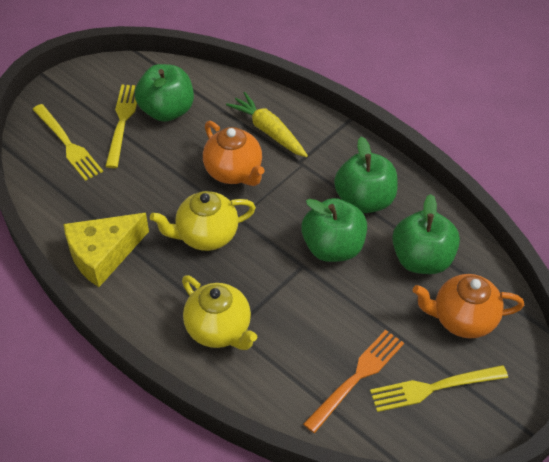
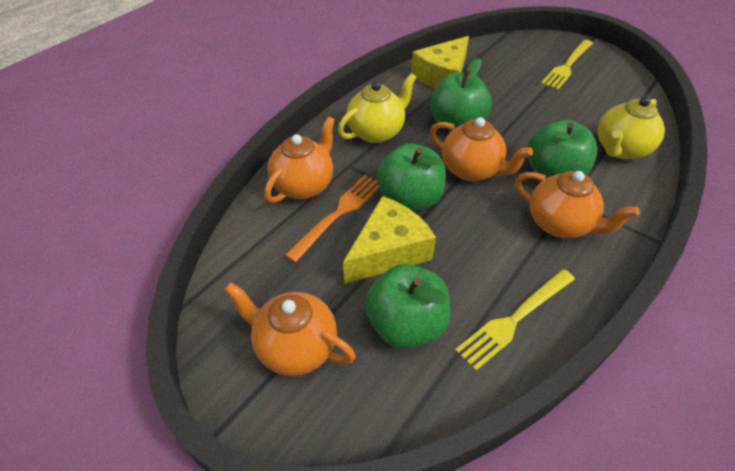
orange teapot: [203,121,265,186] [413,274,524,338] = 2 -> [224,282,356,376] [264,116,335,203] [430,117,533,181] [515,171,640,238] = 4
yellow carrot: [226,92,308,157] = 1 -> none = 0
yellow cheese: [64,213,149,287] = 1 -> [343,196,436,284] [411,36,469,89] = 2
yellow fork: [32,104,103,181] [105,85,137,168] [370,365,508,412] = 3 -> [455,269,575,371] [541,40,593,90] = 2

